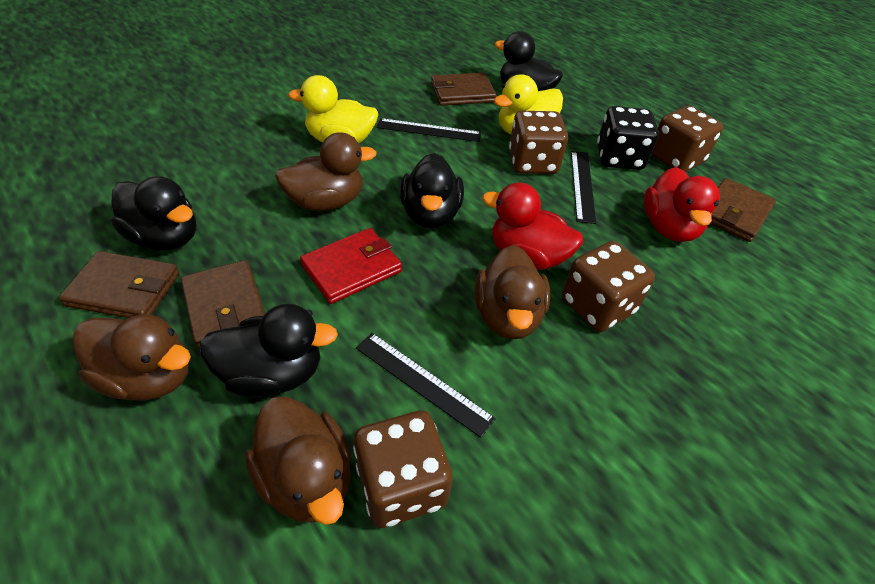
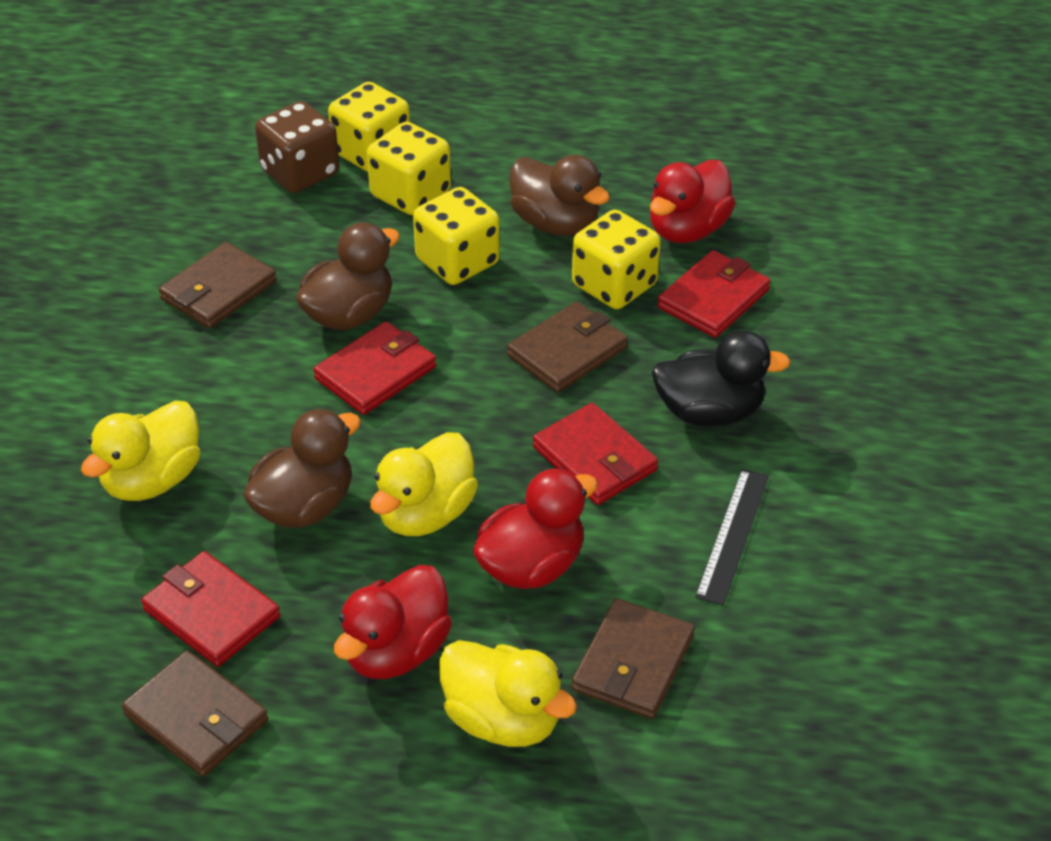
black dice: [597,106,659,170] = 1 -> none = 0
black duck: [111,176,197,251] [199,304,338,397] [400,153,464,228] [495,31,563,91] = 4 -> [652,330,791,427] = 1
black ruler: [356,333,496,438] [377,118,481,142] [571,151,596,224] = 3 -> [695,469,769,605] = 1
brown dice: [353,410,453,528] [509,111,568,174] [562,241,655,332] [651,106,723,172] = 4 -> [255,101,339,193] = 1
brown duck: [73,314,191,401] [245,396,351,525] [275,132,377,211] [475,245,550,339] = 4 -> [243,409,361,528] [296,222,400,330] [510,155,610,236] = 3
red duck: [482,182,583,270] [644,167,720,242] = 2 -> [334,565,452,679] [473,468,598,589] [650,160,736,243] = 3
red wallet: [300,228,402,304] = 1 -> [141,551,280,667] [313,321,436,415] [533,403,658,505] [657,250,771,338] = 4
yellow dice: none = 0 -> [328,82,410,172] [367,122,451,215] [413,187,500,285] [572,209,661,309] = 4
yellow duck: [288,75,378,143] [494,75,563,135] = 2 -> [81,401,200,501] [370,432,478,536] [439,640,577,747] = 3

